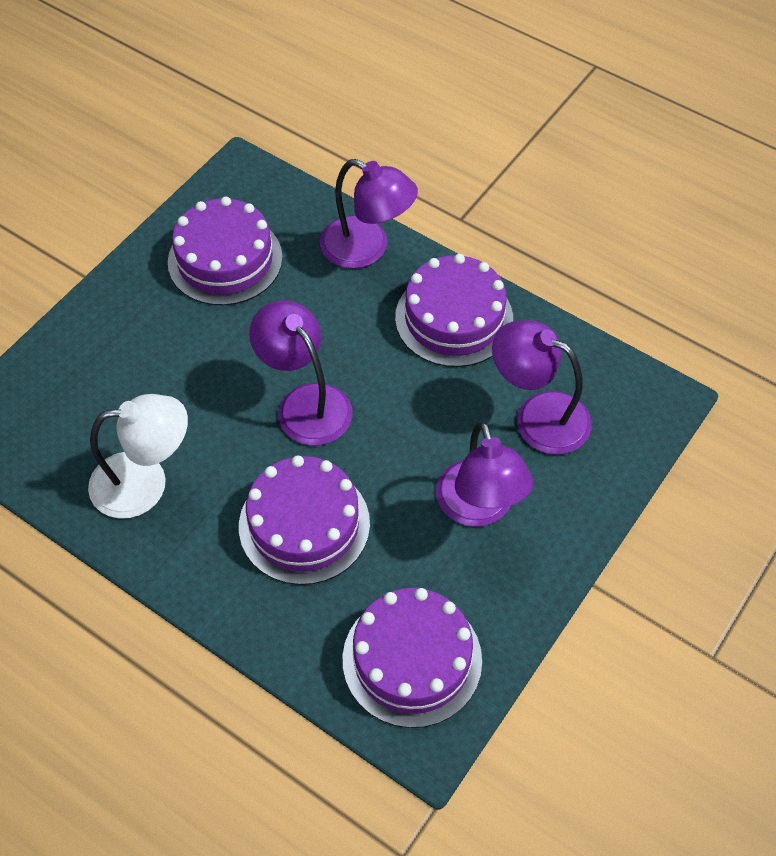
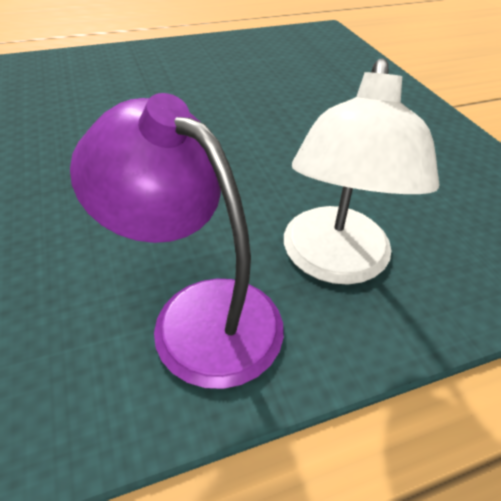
purple cake: [168,197,283,305] [239,455,370,585] [343,588,482,728] [395,254,513,367] = 4 -> none = 0
purple lamp: [249,300,352,445] [320,159,418,269] [436,421,533,527] [492,320,592,455] = 4 -> [70,93,284,389] = 1

